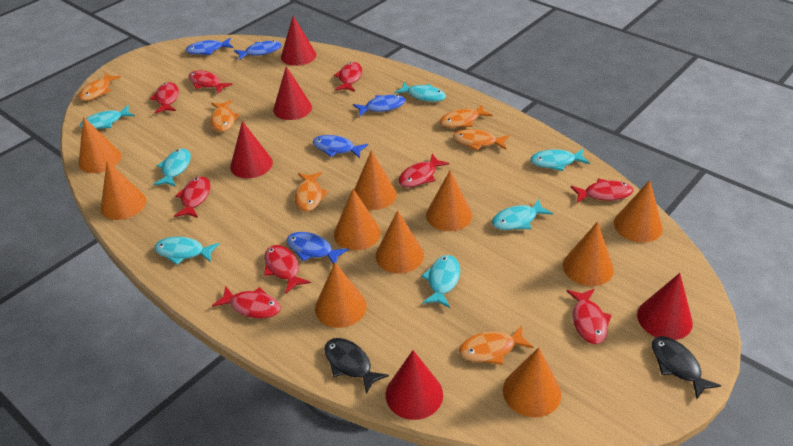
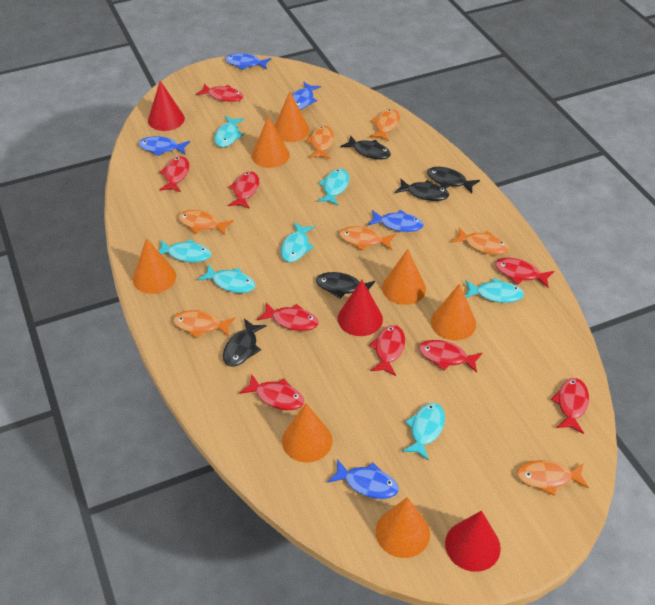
black fish: [324,338,389,394] [652,336,721,399] = 2 -> [223,319,267,367] [316,272,375,299] [341,135,391,160] [395,179,449,201] [427,167,480,193] = 5
orange cone: [79,117,121,173] [101,161,146,220] [315,263,367,328] [334,189,381,250] [354,150,397,210] [375,210,424,273] [426,170,472,231] [503,347,561,417] [563,222,614,286] [614,180,663,242] = 10 -> [133,238,176,294] [252,116,290,168] [274,92,310,142] [282,403,333,463] [376,497,430,558] [382,249,426,305] [431,284,476,341] = 7
orange fish: [79,73,121,101] [210,100,240,132] [295,172,328,212] [440,104,493,128] [453,129,509,151] [459,325,534,365] = 6 -> [173,310,235,339] [178,210,234,236] [306,126,334,159] [339,226,396,251] [369,109,400,141] [451,228,509,255] [517,460,589,496] = 7
red cone: [230,121,273,178] [273,66,312,120] [281,16,316,66] [386,350,443,420] [637,273,693,340] = 5 -> [148,81,185,131] [338,280,383,336] [445,511,501,572] = 3

